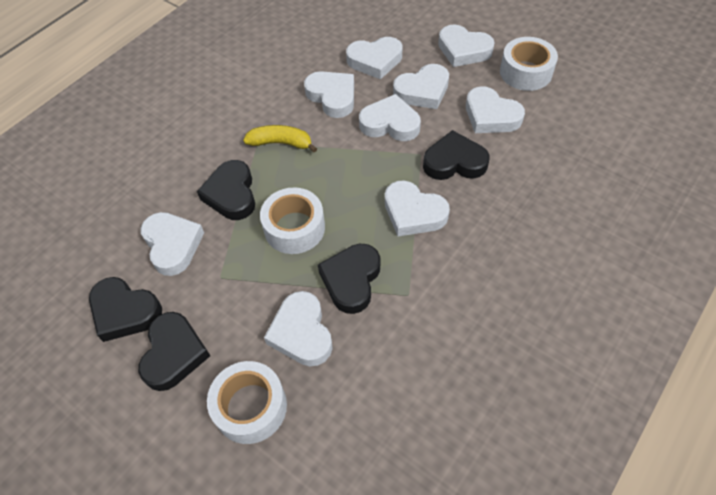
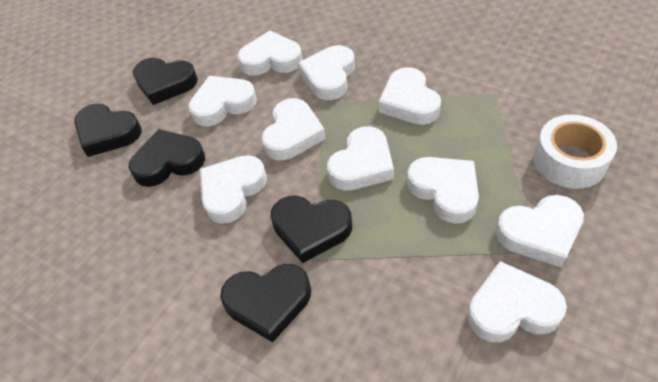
white heart: [141,212,204,276] [264,291,333,366] [304,71,354,118] [346,37,403,80] [359,94,421,141] [385,180,450,236] [393,64,449,109] [438,25,495,67] [466,86,525,133] = 9 -> [188,76,257,127] [200,155,267,224] [237,30,303,76] [262,98,326,160] [298,45,355,100] [327,126,394,191] [379,67,441,125] [407,157,479,224] [468,261,567,342] [496,195,584,268] = 10
white tape: [207,361,287,444] [260,187,325,254] [500,37,558,91] = 3 -> [534,115,617,189] = 1
yellow banana: [243,125,317,153] = 1 -> none = 0

